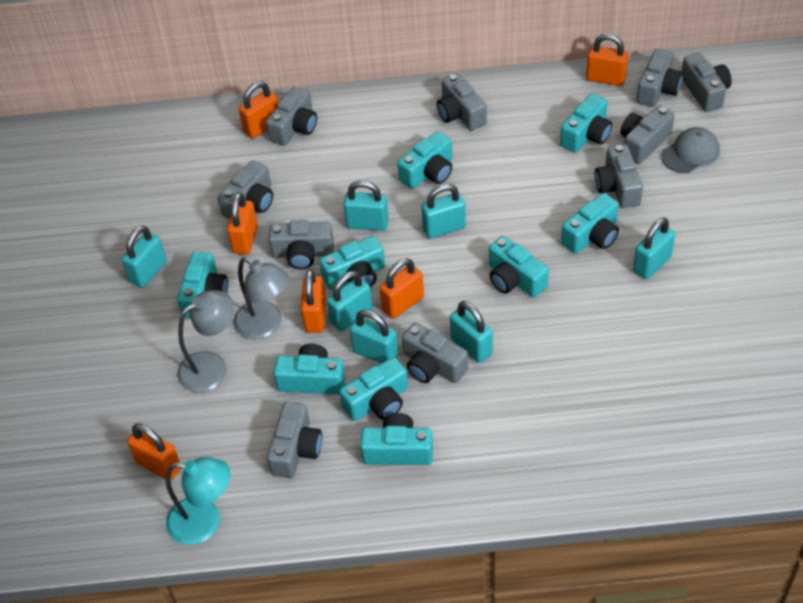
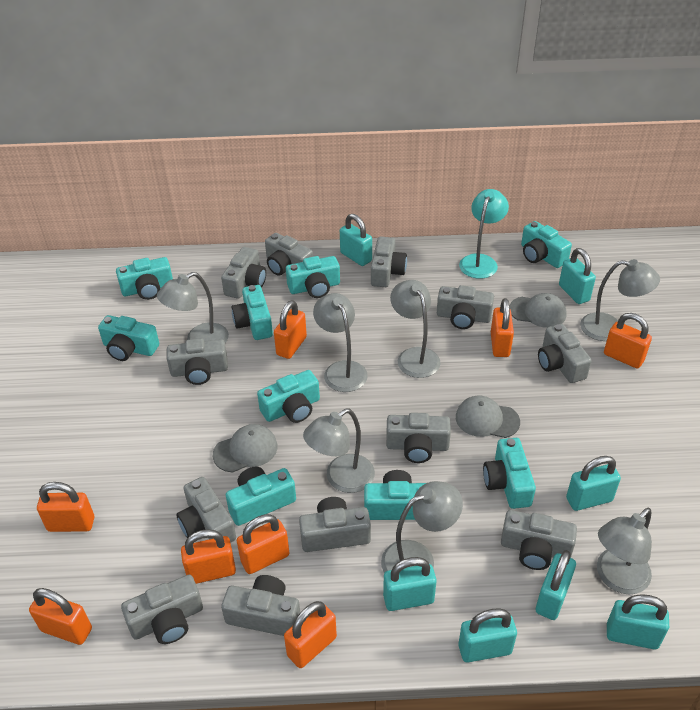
grey camera: [217,160,273,219] [266,87,317,146] [267,402,322,478] [269,220,334,270] [402,323,468,383] [437,73,487,131] [595,144,643,208] [620,105,675,164] [637,48,683,107] [682,53,732,112] = 10 -> [121,575,203,644] [166,338,228,385] [176,477,236,543] [221,247,266,299] [221,575,300,636] [265,233,313,276] [299,497,371,552] [371,237,407,287] [386,413,451,463] [437,285,494,329] [501,510,577,570] [538,324,592,383] = 12
grey cap: [661,127,720,173] = 1 -> [213,424,277,473] [456,395,520,438] [510,293,567,328] = 3
grey lamp: [177,290,235,392] [233,257,289,339] = 2 -> [157,272,229,343] [303,409,375,493] [313,293,368,392] [381,481,463,573] [390,280,441,378] [580,259,660,341] [597,508,652,594] = 7
orange padlock: [127,423,181,480] [227,192,258,255] [239,81,278,139] [301,269,326,333] [379,258,424,319] [586,34,628,86] = 6 -> [29,588,92,645] [37,482,94,532] [181,529,236,584] [237,514,289,574] [274,300,307,359] [284,601,337,668] [491,298,514,357] [604,313,652,368] = 8

